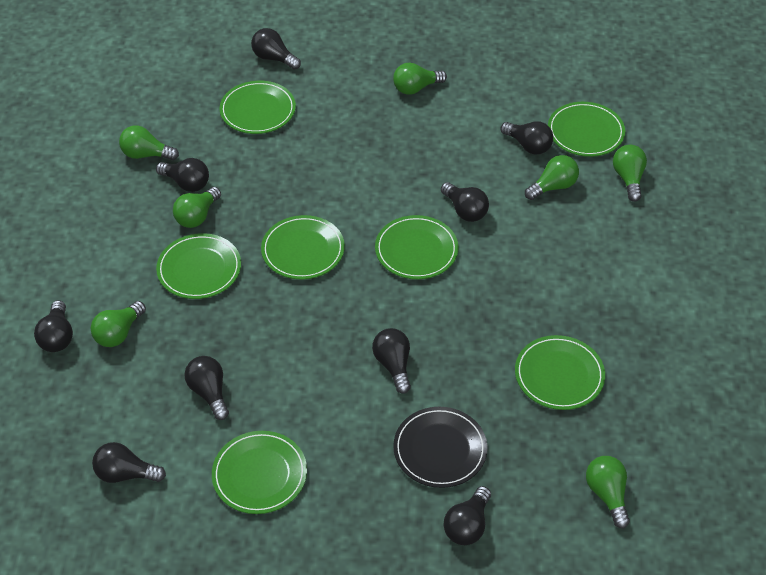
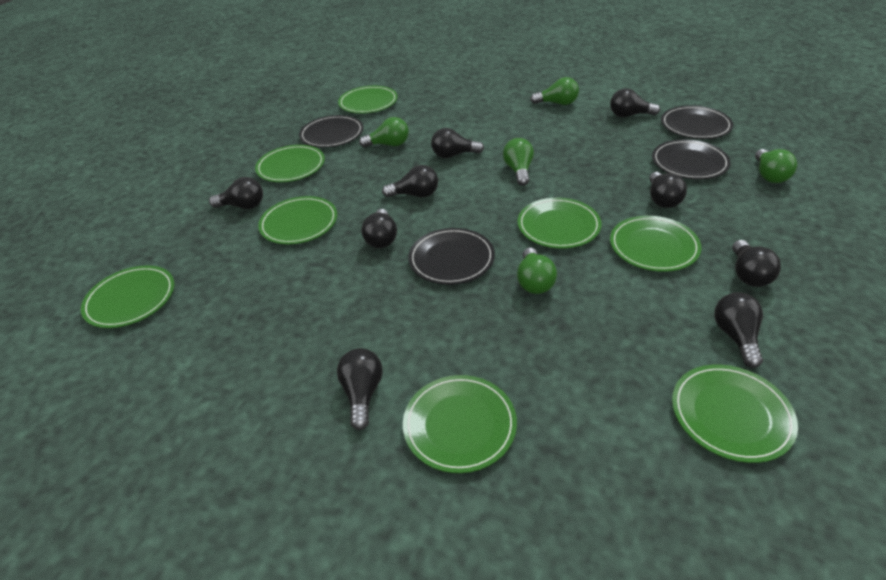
black plate: [393,407,488,488] = 1 -> [299,115,363,148] [408,228,495,285] [652,140,731,180] [661,106,733,139] = 4
green light bulb: [91,301,146,347] [119,126,179,160] [173,187,221,228] [393,63,447,95] [525,155,579,200] [586,456,630,528] [613,145,647,202] = 7 -> [359,117,409,147] [503,138,534,186] [517,247,557,294] [530,77,579,105] [755,149,797,183] = 5
green plate: [156,233,241,299] [212,431,307,514] [219,81,296,134] [261,215,345,279] [375,215,458,279] [515,335,605,410] [548,102,625,157] = 7 -> [81,266,174,328] [255,145,325,182] [258,196,337,244] [338,86,398,113] [403,375,517,473] [518,198,601,249] [610,216,701,272] [672,364,798,463] = 8

